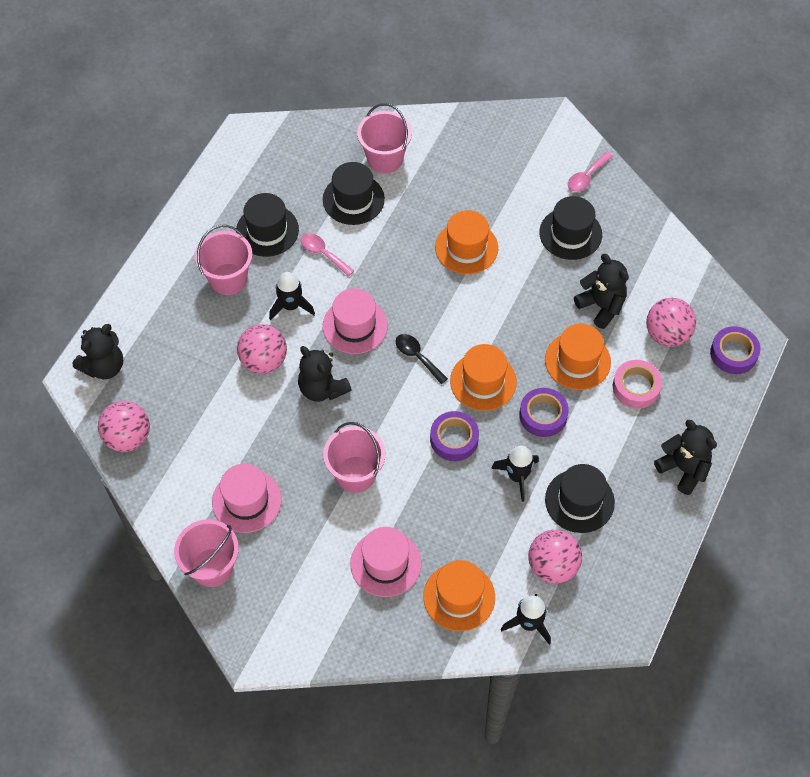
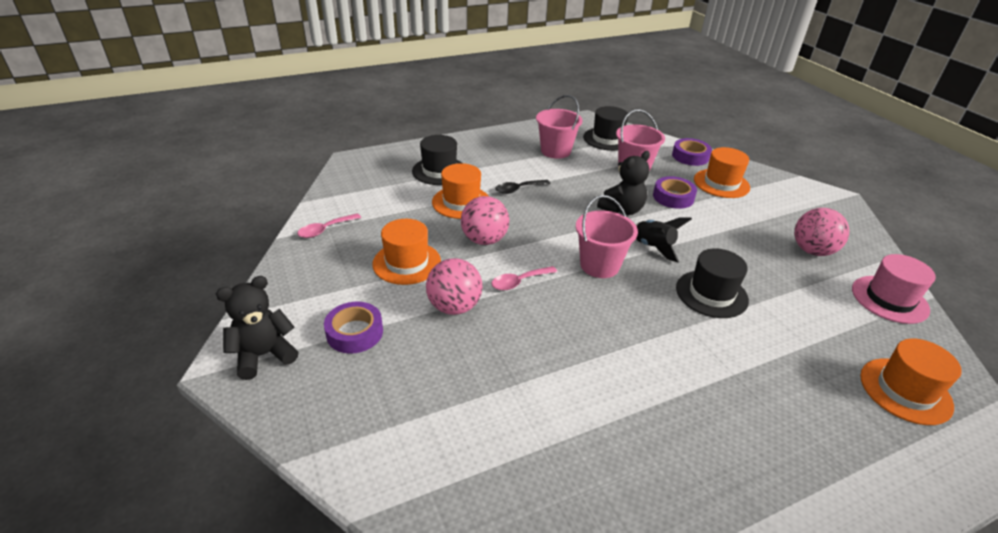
black hat: [236,193,299,257] [323,162,385,225] [539,196,602,260] [545,464,615,533] = 4 -> [412,135,462,185] [583,106,628,151] [676,248,749,318] = 3
black rocket: [269,272,315,320] [491,446,539,502] [501,594,551,644] = 3 -> [635,218,692,263] = 1
black teddy bear: [72,324,123,379] [298,346,352,402] [574,254,629,329] [654,420,717,495] = 4 -> [216,276,298,380] [597,151,650,215] = 2
pink ball: [98,401,150,452] [237,324,287,374] [528,530,582,584] [646,298,696,347] = 4 -> [426,258,482,315] [461,196,509,245] [794,208,849,256] = 3
pink bucket: [174,519,239,587] [195,225,253,295] [323,422,385,493] [357,103,412,173] = 4 -> [536,95,583,159] [576,195,638,278] [616,109,665,172] = 3
pink hat: [212,464,282,533] [323,288,388,354] [350,527,421,597] = 3 -> [852,254,936,324] = 1
pink tape: [613,360,662,408] = 1 -> none = 0

